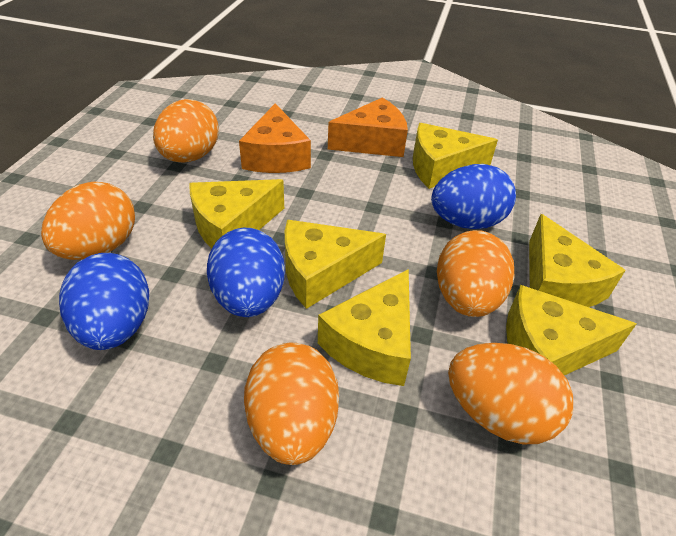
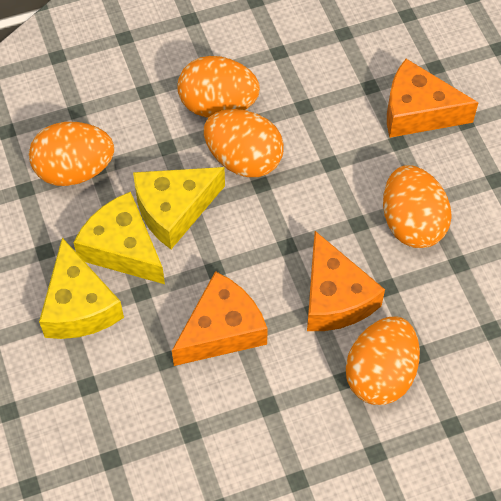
blue egg: [59,253,149,350] [207,228,285,317] [431,164,516,229] = 3 -> none = 0
orange cheese: [239,103,311,173] [328,98,408,157] = 2 -> [172,271,268,366] [307,231,385,331] [387,59,479,138] = 3
yellow cheese: [190,179,284,248] [285,220,386,309] [318,269,411,386] [413,123,498,189] [506,285,636,376] [529,214,626,307] = 6 -> [39,238,124,339] [73,192,165,284] [133,167,225,249] = 3

